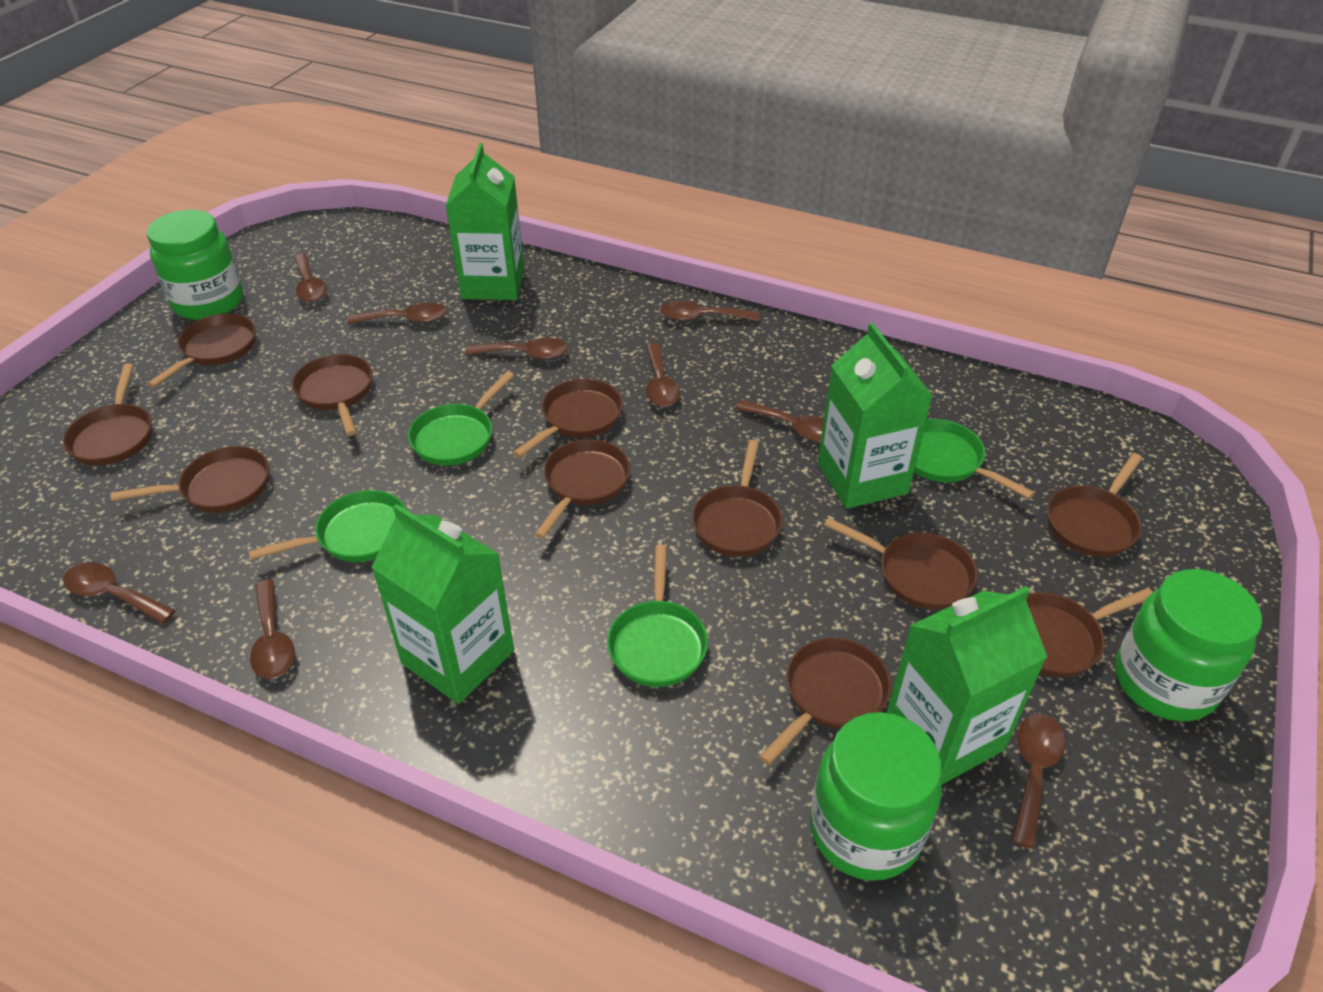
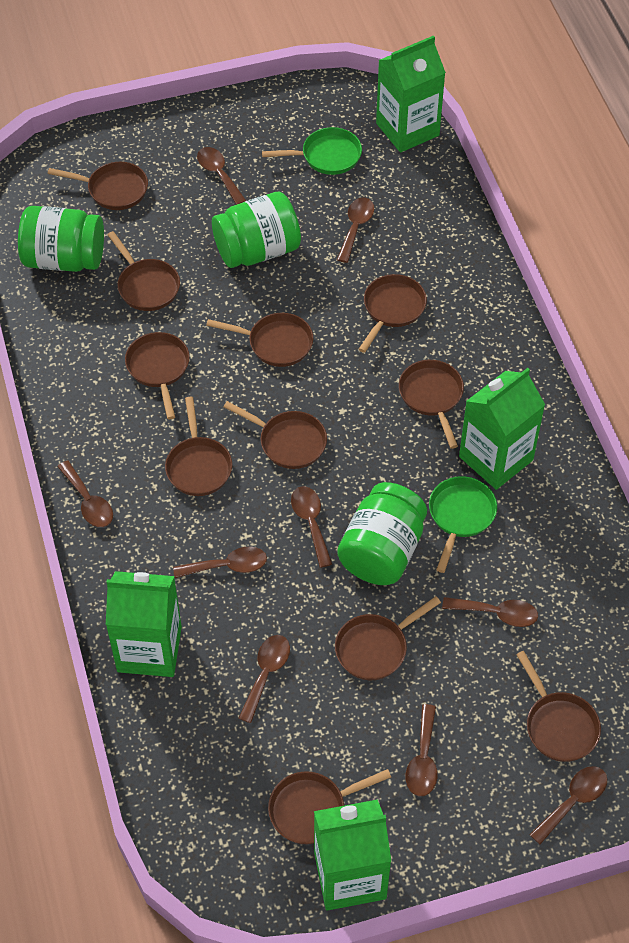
green pan: [249,490,407,562] [408,371,514,466] [607,545,708,687] [914,419,1035,499] = 4 -> [262,127,362,175] [429,476,497,573] = 2

